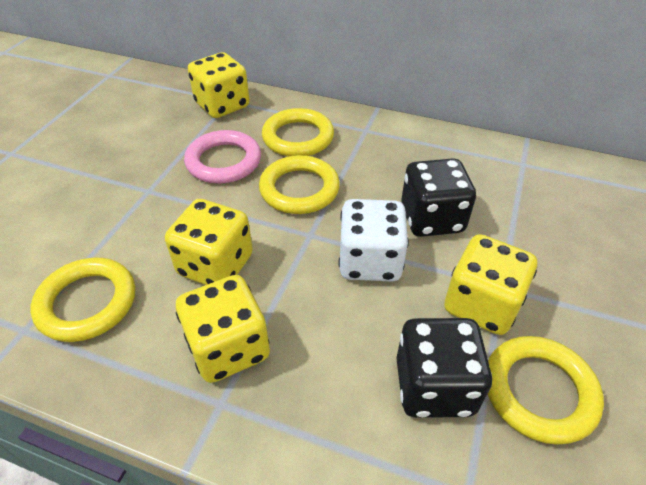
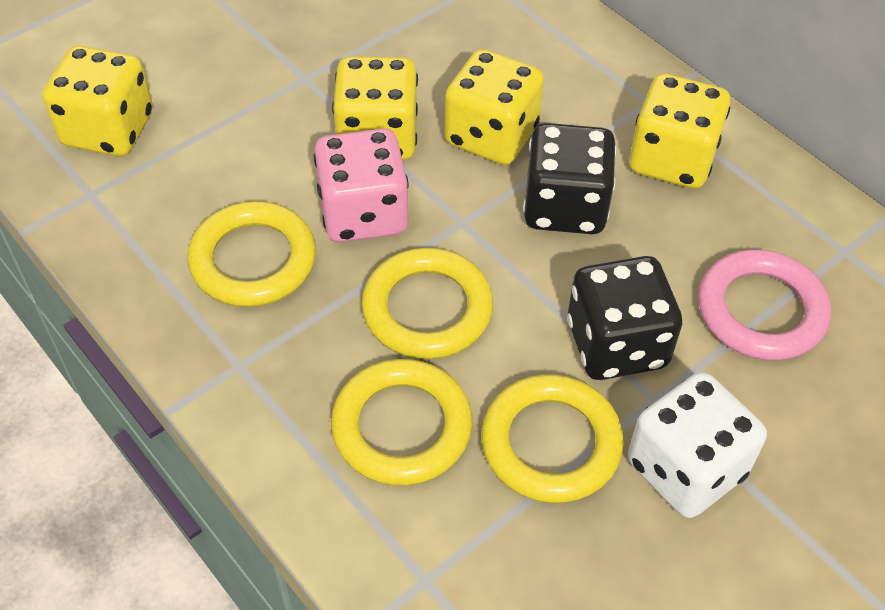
pink dice: none = 0 -> [314,128,409,243] = 1

